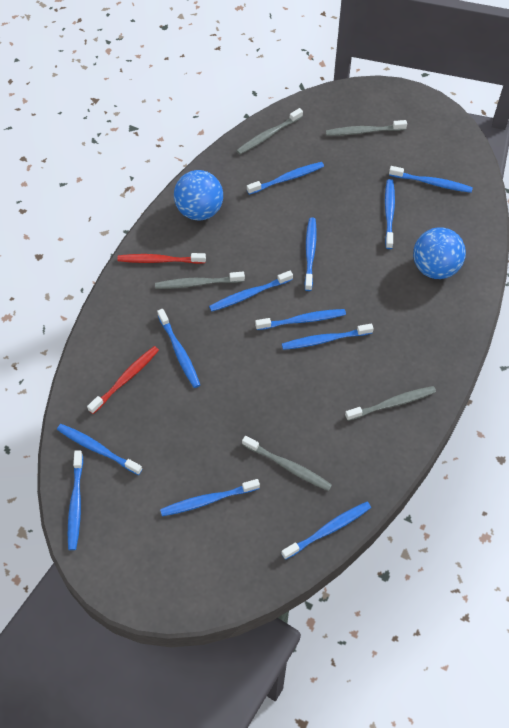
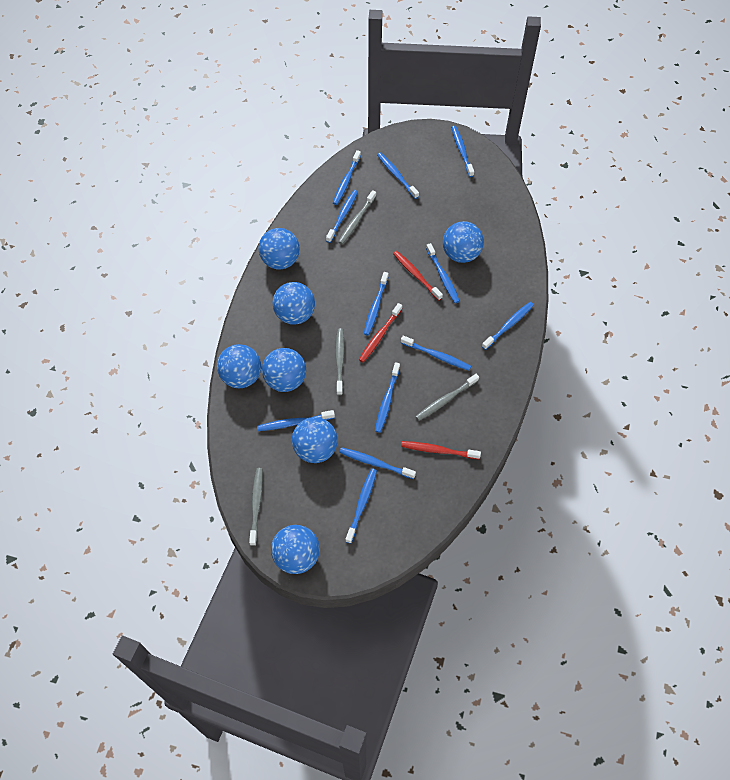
blue ball: [174,170,223,221] [413,227,466,279] = 2 -> [217,344,261,388] [258,228,300,270] [262,348,306,392] [271,525,320,574] [272,282,315,325] [292,417,338,463] [443,221,484,263] = 7
grey toothbrush: [155,272,245,289] [236,108,303,154] [242,436,332,491] [326,120,407,136] [345,386,436,421] = 5 -> [249,468,263,546] [336,328,345,395] [338,190,376,244] [415,374,479,421] = 4
red toothbrush: [87,346,159,414] [117,253,206,264] = 2 -> [359,303,402,362] [393,251,443,301] [401,441,481,459] = 3

